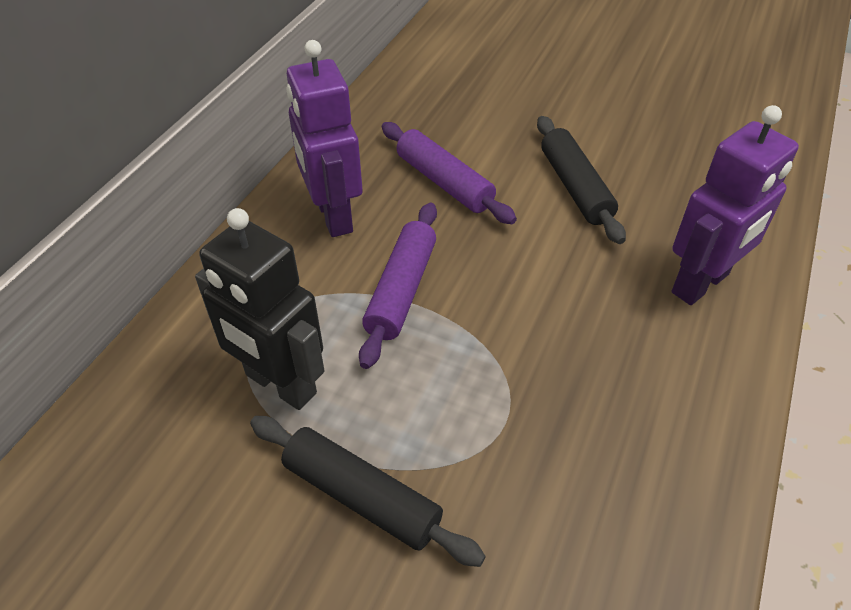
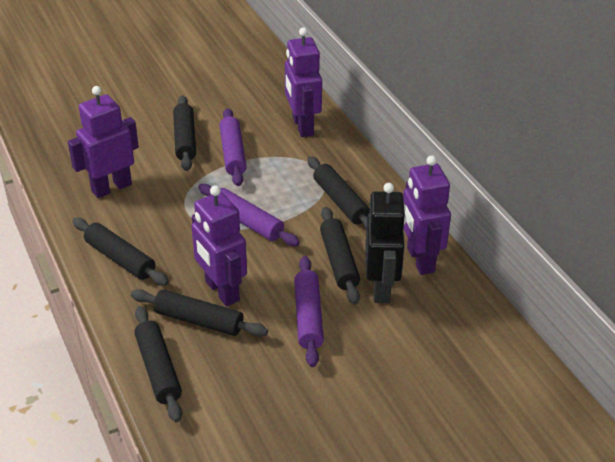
black rolling pin: [250,416,486,567] [537,116,626,244] = 2 -> [72,218,169,286] [131,289,268,337] [134,306,182,422] [173,95,196,171] [307,156,370,229] [320,207,360,305] = 6
purple robot: [286,40,363,237] [672,105,799,305] = 2 -> [68,86,139,198] [191,185,247,307] [285,27,322,137] [403,155,451,275] = 4
purple rolling pin: [359,203,437,369] [382,122,517,224] = 2 -> [198,184,300,246] [220,108,247,186] [294,256,324,367] = 3

